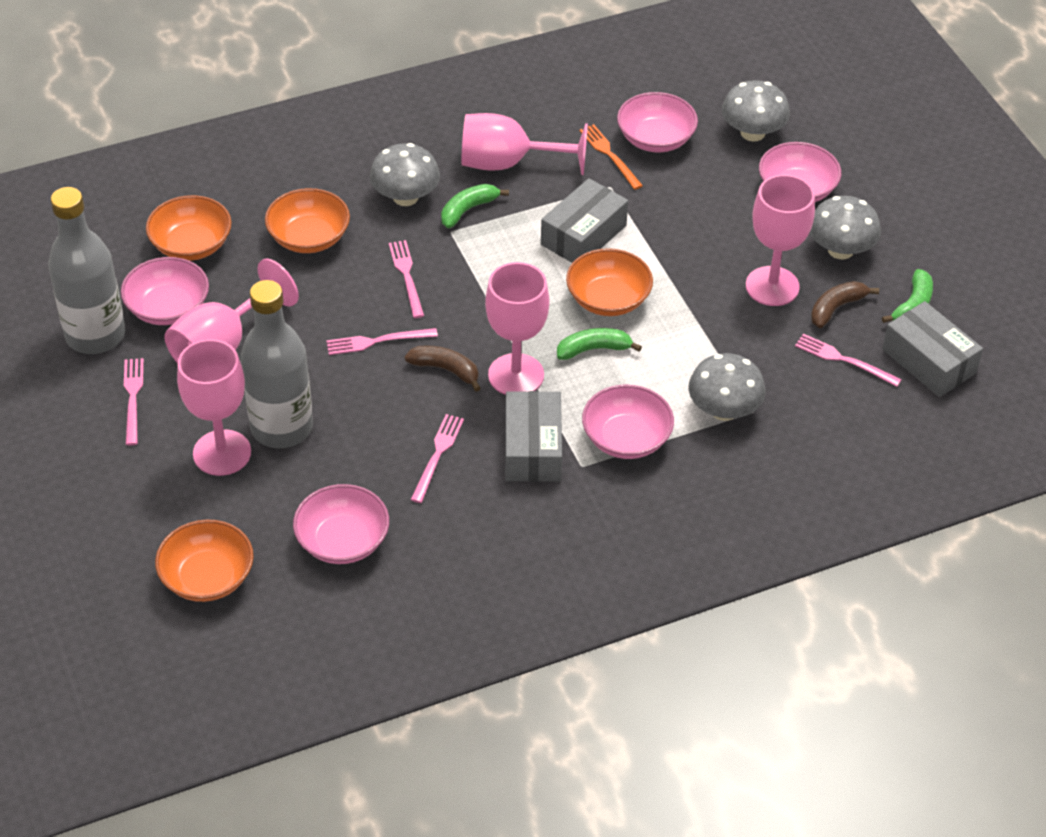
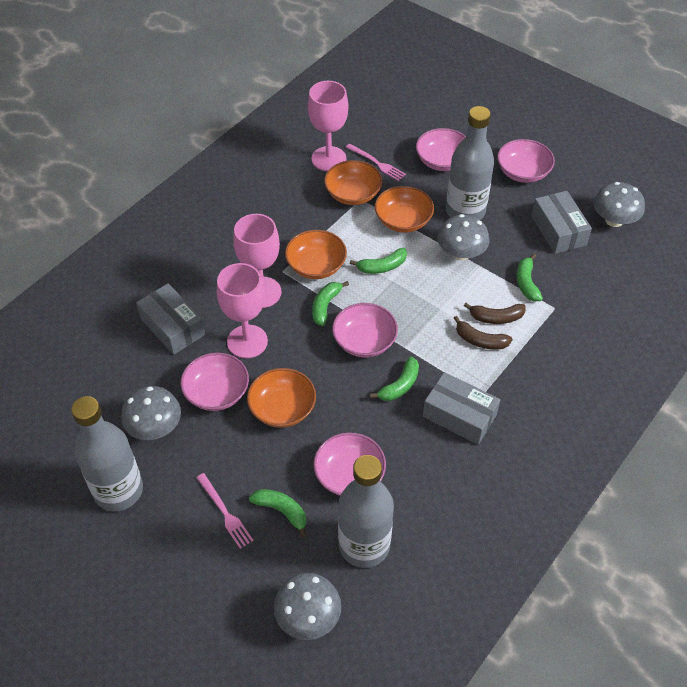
green banana: [441,184,509,228] [557,328,642,360] [882,269,933,323] = 3 -> [249,489,306,538] [312,281,349,326] [350,248,407,274] [370,357,419,401] [517,254,543,302] = 5
grey bottle: [48,187,125,354] [241,280,313,448] = 2 -> [71,396,143,511] [338,455,394,568] [446,106,494,220] = 3
orange fork: [579,124,643,190] = 1 -> none = 0
pink fork: [124,358,144,446] [326,328,438,355] [389,240,424,318] [411,414,464,503] [795,334,902,387] = 5 -> [196,473,254,549] [346,144,406,181] = 2
pink goblet: [164,259,299,364] [177,339,251,476] [461,113,588,175] [485,262,549,395] [746,174,815,306] = 5 -> [217,263,268,358] [233,214,282,308] [308,81,348,171] = 3

